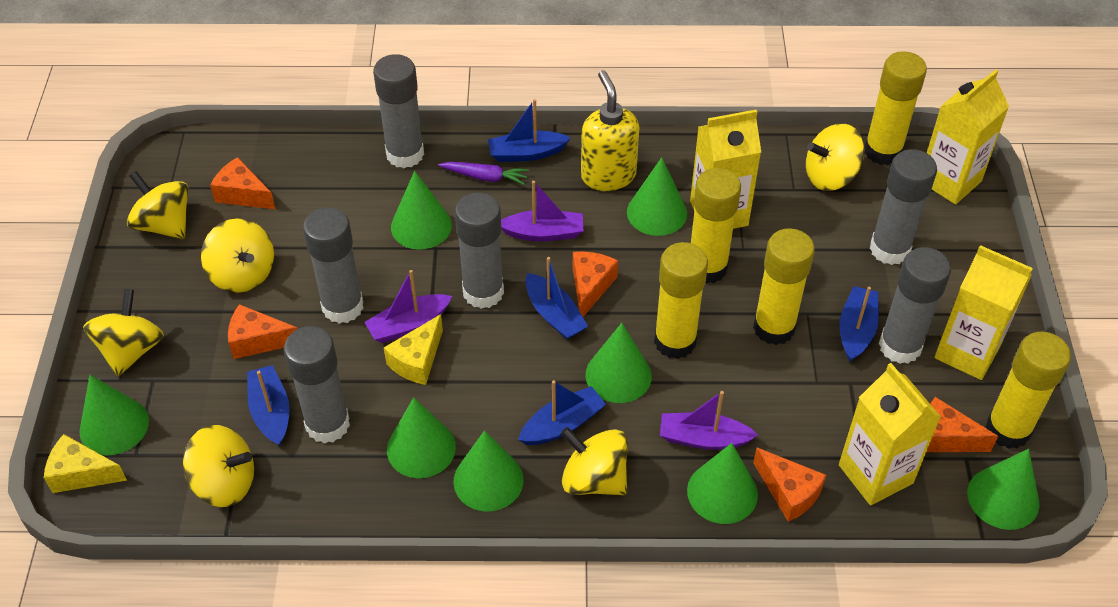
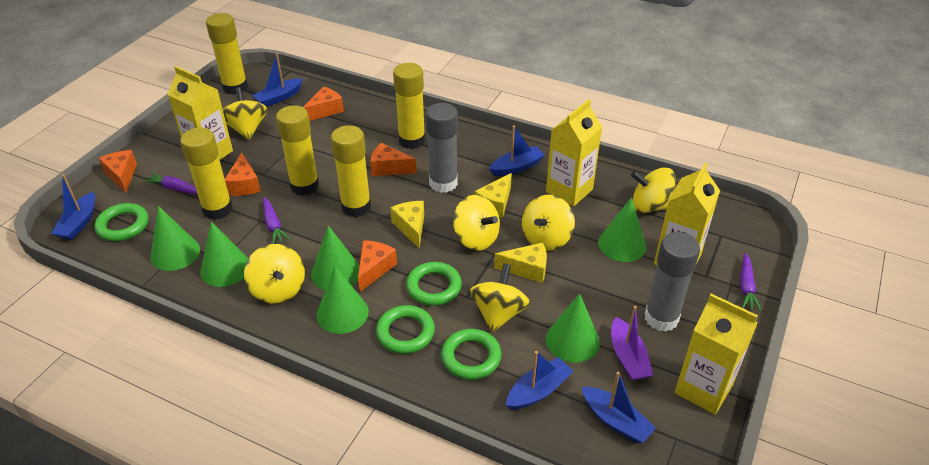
green cone: [79,375,149,455] [387,397,456,478] [391,171,452,250] [453,430,524,511] [585,323,652,403] [627,157,687,236] [687,443,758,524] [967,449,1039,530] = 8 -> [150,206,200,271] [200,221,248,287] [311,226,359,290] [316,266,369,334] [546,293,600,363] [598,198,646,262] = 6
green ring: none = 0 -> [94,203,149,241] [376,305,435,354] [406,262,462,306] [441,329,502,380] = 4
grey glue stick: [284,326,350,444] [303,207,364,324] [373,54,424,168] [455,192,504,309] [870,149,937,265] [879,247,951,364] = 6 -> [426,103,458,193] [645,232,700,332] = 2
purple boat: [364,270,452,343] [501,181,583,241] [660,391,758,450] = 3 -> [611,306,653,380] = 1
purple carrot: [438,162,529,185] = 1 -> [143,172,198,195] [263,197,290,244] [740,253,762,311] = 3
yellow cheese: [44,434,127,493] [384,314,443,385] = 2 -> [390,201,424,249] [475,173,512,218] [494,243,547,283] = 3
yellow soap dispenser: [581,70,639,191] = 1 -> none = 0

